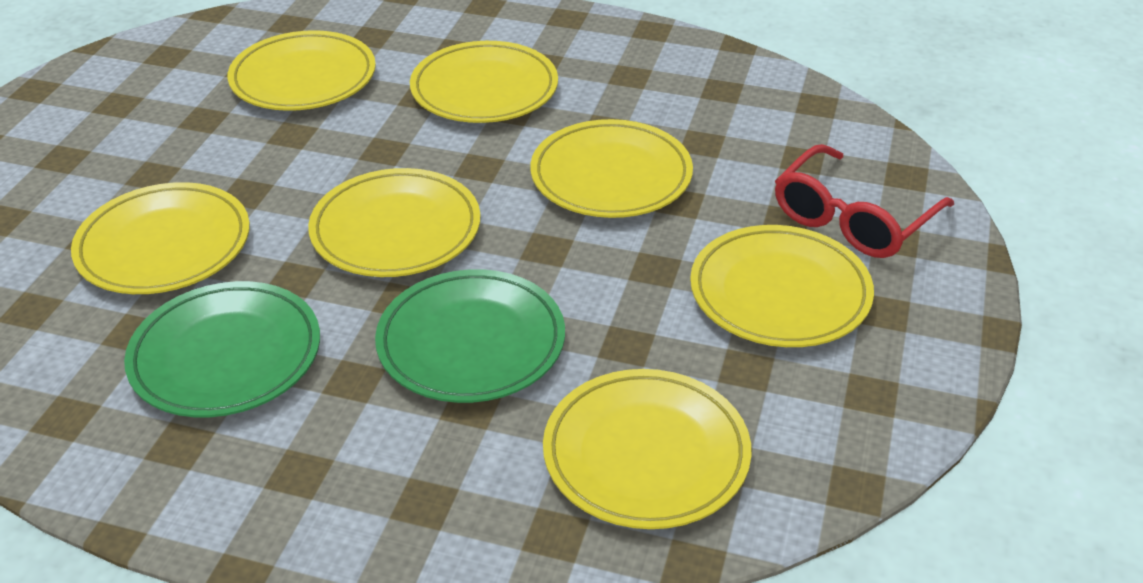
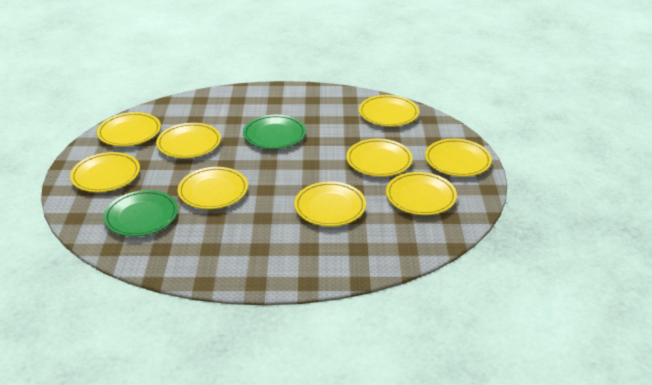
red glasses: [775,144,954,258] = 1 -> none = 0
yellow plate: [71,182,250,294] [227,30,376,111] [308,168,480,277] [410,41,558,123] [530,119,693,218] [543,369,751,529] [690,225,874,347] = 7 -> [70,152,140,192] [97,112,161,146] [156,123,221,158] [178,167,248,209] [294,182,366,226] [346,139,413,177] [359,95,419,127] [386,172,457,215] [425,139,492,177] = 9

